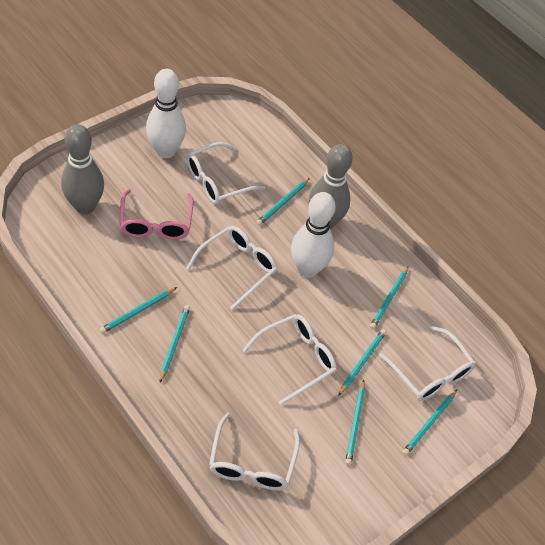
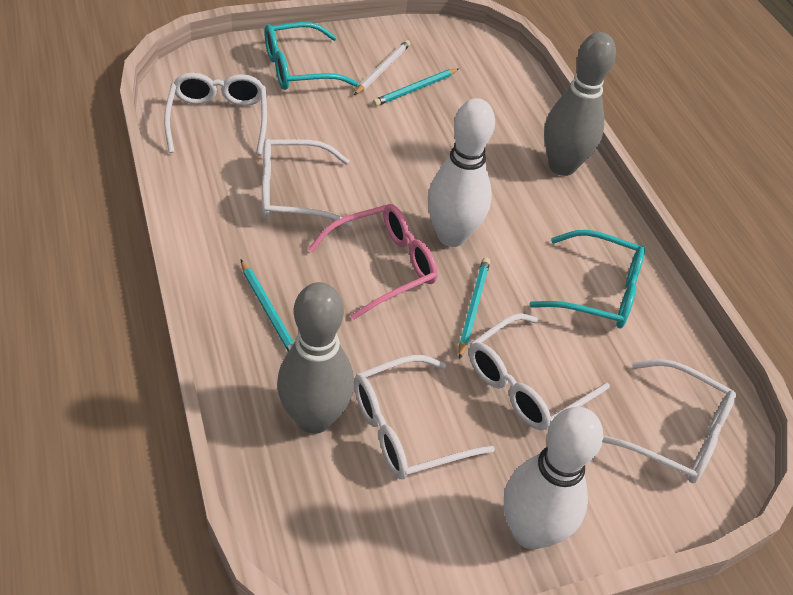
turquoise glasses: none = 0 -> [264,22,359,90] [529,230,645,329] = 2
turquoise pencil: [100,287,177,334] [160,305,190,382] [256,178,310,225] [338,329,386,396] [345,380,365,465] [370,267,408,329] [402,390,457,456] = 7 -> [241,260,294,352] [373,68,459,106] [459,257,490,360] = 3
white pencil: none = 0 -> [354,40,411,95] = 1

